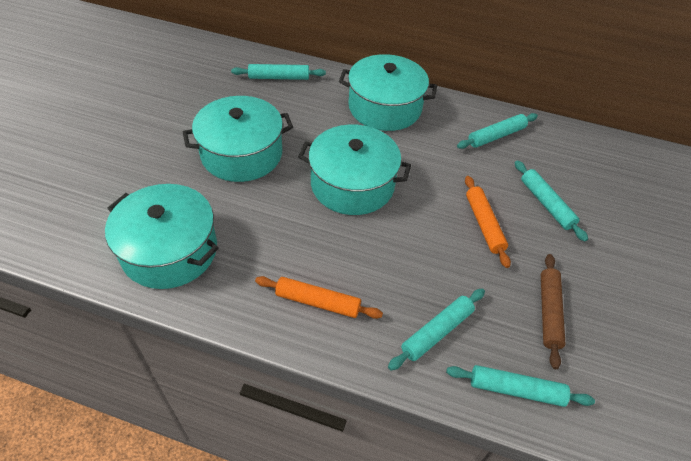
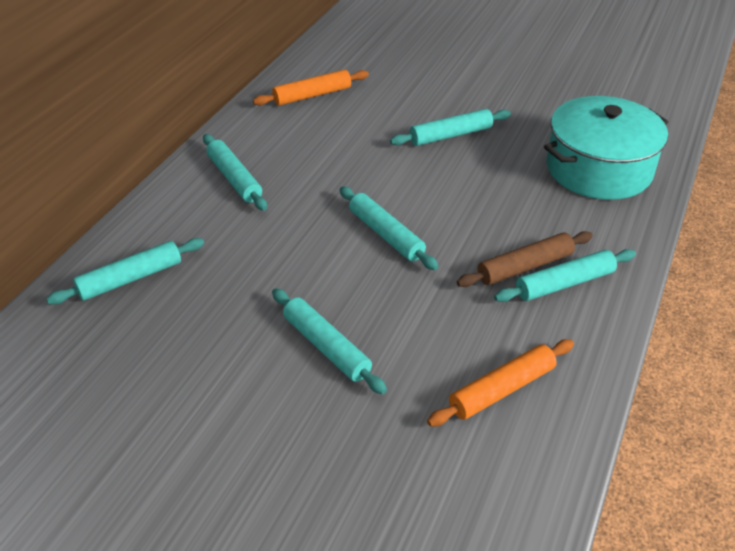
turquoise pot: [105,184,219,289] [183,96,293,182] [298,125,411,215] [339,54,437,131] = 4 -> [544,96,668,200] = 1
turquoise rolling pin: [231,64,326,80] [388,289,485,370] [446,365,595,407] [457,113,538,149] [515,160,588,242] = 5 -> [46,238,204,304] [203,134,267,211] [272,288,387,394] [340,186,439,270] [390,109,511,146] [494,249,636,302] = 6

